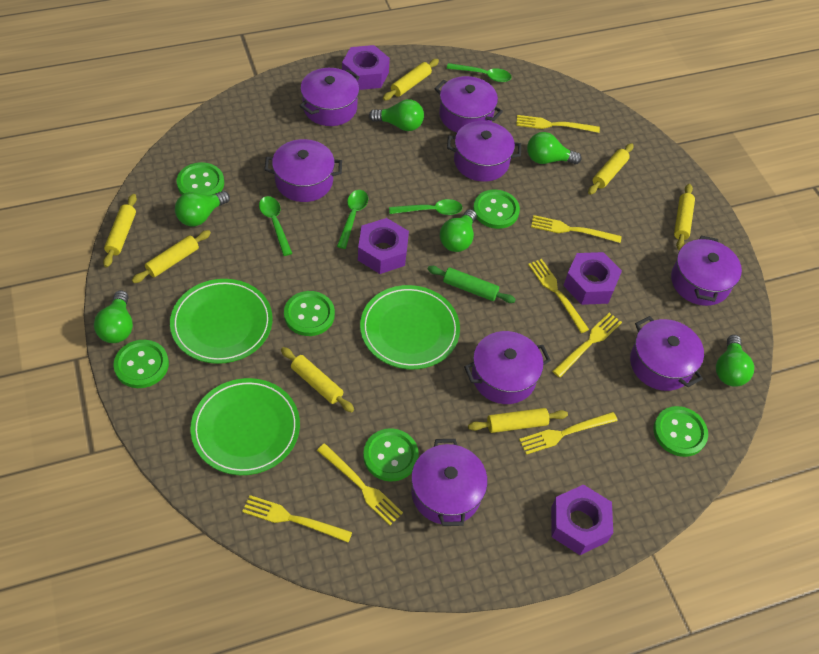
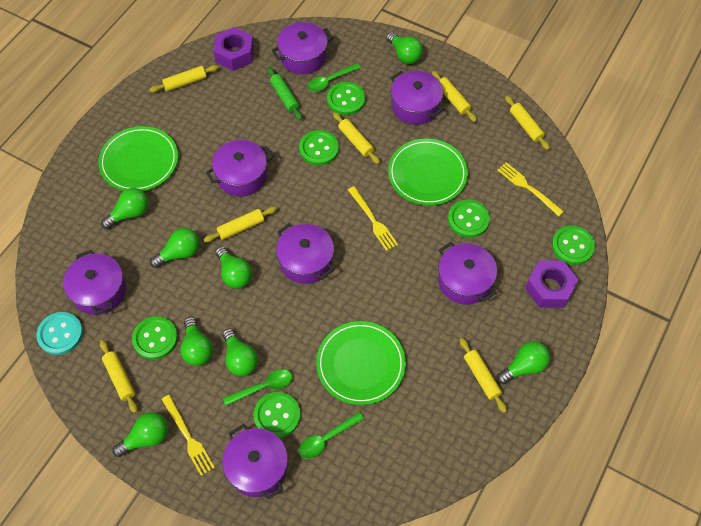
green light bulb: [94,290,133,343] [175,191,230,226] [369,99,424,131] [440,209,477,252] [527,132,582,164] [716,335,754,387] = 6 -> [101,188,149,229] [112,412,168,457] [150,228,200,268] [180,317,213,366] [215,247,252,289] [223,328,258,376] [386,32,423,64] [497,341,550,384] = 8
green spoon: [259,196,292,256] [337,190,368,249] [389,199,462,215] [446,63,512,82] = 4 -> [223,369,292,406] [299,412,364,459] [307,63,361,92] = 3
purple nut: [342,45,390,90] [358,218,409,274] [551,484,613,555] [563,252,622,305] = 4 -> [213,27,254,71] [525,261,578,308] = 2
purple pot: [264,139,342,202] [300,68,359,126] [411,439,488,526] [435,76,503,133] [447,121,521,182] [464,331,551,404] [630,316,704,391] [671,236,742,306] = 8 -> [63,250,126,315] [206,140,273,196] [222,424,288,500] [272,22,333,74] [276,223,334,284] [391,71,444,125] [438,242,497,305] = 7
turquoise button: none = 0 -> [36,312,83,355] = 1
yellow fork: [242,495,352,543] [317,443,403,525] [516,115,600,133] [519,412,618,455] [528,259,589,333] [531,215,622,243] [552,313,622,378] = 7 -> [161,395,215,476] [348,186,398,251] [498,162,564,216] = 3

